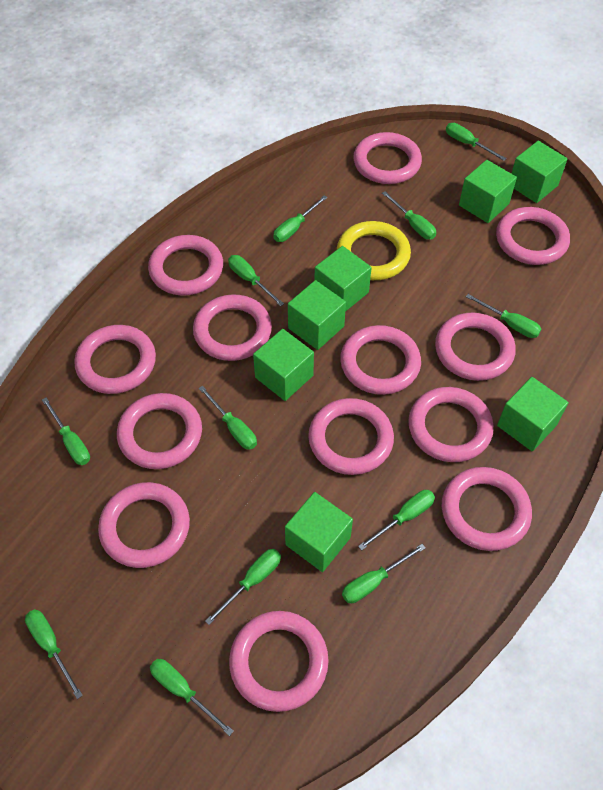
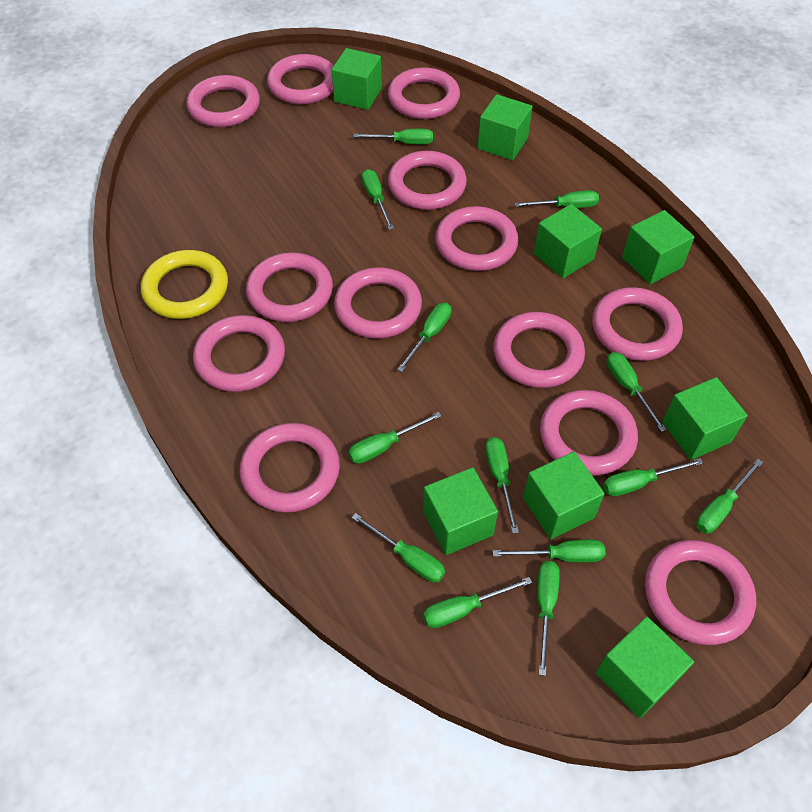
green cube: [253,329,314,401] [285,492,353,572] [288,280,346,350] [314,246,372,312] [459,160,517,223] [497,377,568,452] [511,141,567,203] = 7 -> [331,48,382,110] [423,467,498,555] [477,94,533,160] [523,452,605,539] [534,204,602,278] [596,617,694,718] [622,210,695,284] [662,377,748,460] = 8
green screwdriver: [25,609,83,699] [42,398,90,465] [150,659,233,736] [198,386,257,450] [205,549,281,625] [228,255,284,306] [273,195,327,242] [342,544,425,603] [358,490,435,551] [382,191,436,239] [446,123,506,161] [466,294,541,338] = 12 -> [348,412,441,464] [352,513,445,583] [354,129,433,144] [362,169,394,230] [397,303,452,372] [423,577,532,628] [485,437,519,534] [493,540,605,563] [514,190,599,208] [537,561,560,676] [603,458,703,496] [607,352,667,432] [696,459,763,534] = 13

